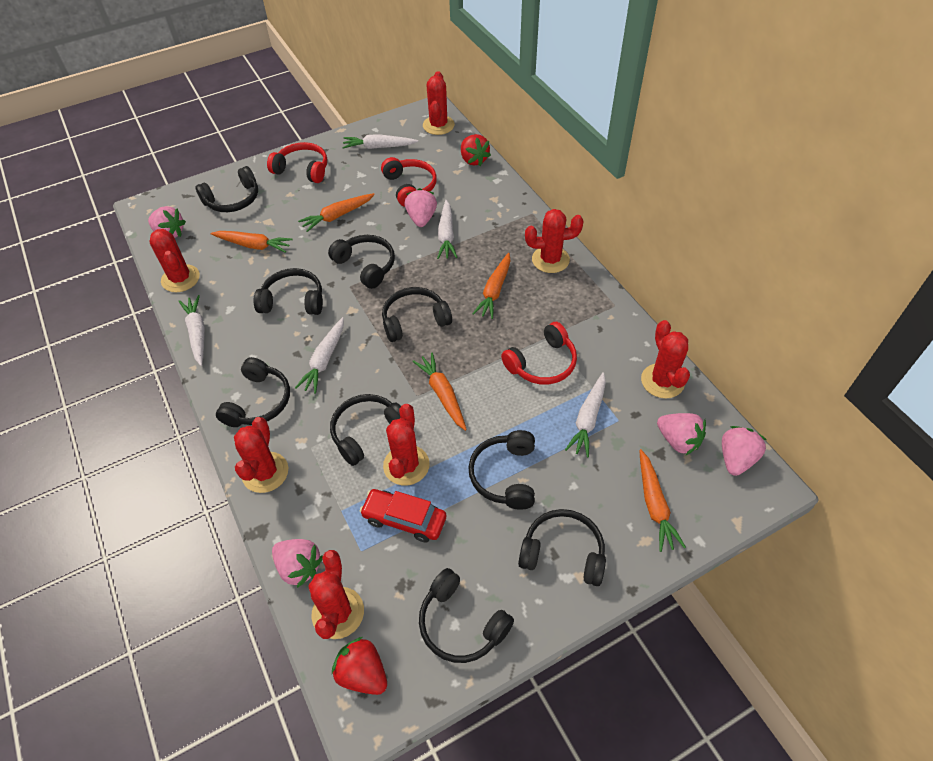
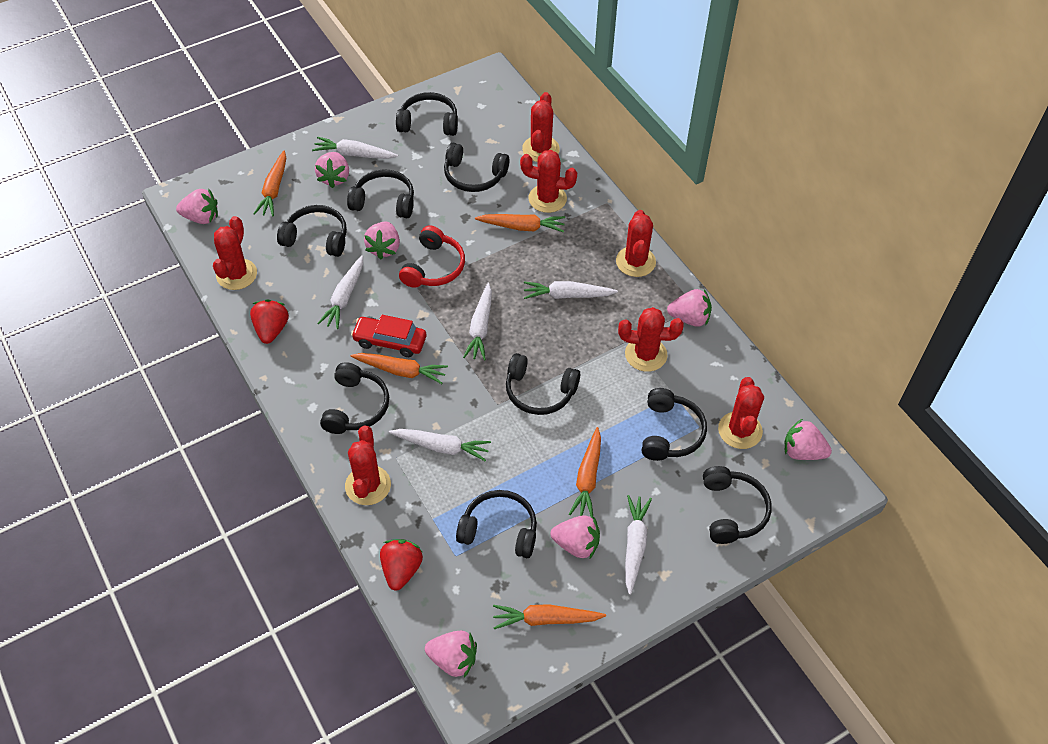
pink strawberry: [148,206,186,238] [272,539,323,588] [405,188,437,227] [657,413,706,455] [722,426,767,476] = 5 -> [176,189,218,224] [315,152,349,188] [364,222,400,259] [425,631,477,678] [550,515,600,558] [667,289,712,327] [784,418,832,460] = 7
red headphones: [267,142,327,183] [381,157,437,207] [501,322,577,385] = 3 -> [399,225,465,288] = 1
white carrot: [179,295,205,366] [295,317,344,393] [342,134,418,149] [437,200,458,259] [565,372,606,457] = 5 -> [312,137,398,159] [317,255,363,329] [389,429,491,462] [463,283,492,360] [524,281,618,299] [625,495,652,595] = 6

